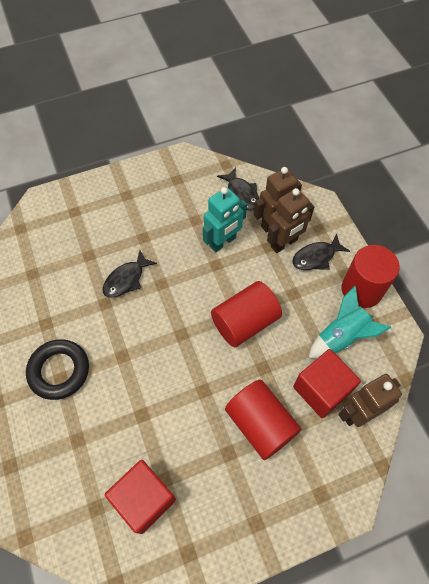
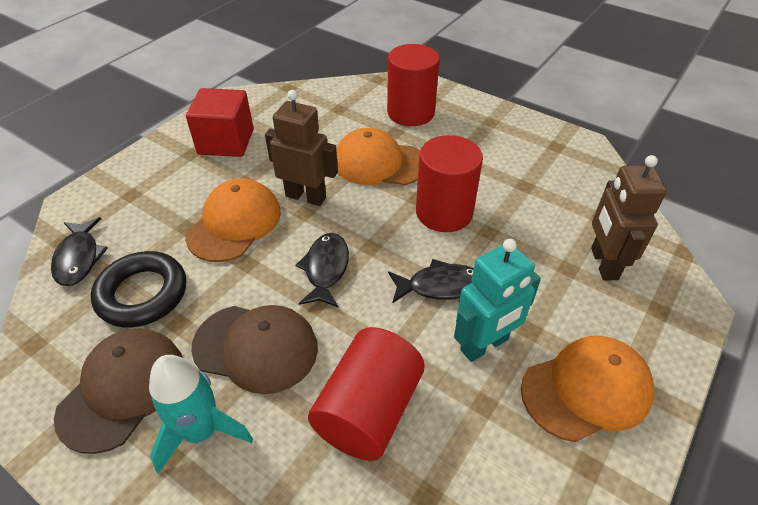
brown cap: none = 0 -> [54,328,182,454] [191,305,318,394] = 2
brown robot: [254,167,302,233] [267,188,314,253] [338,374,402,427] = 3 -> [265,90,338,206] [591,155,667,280] = 2
orange cap: none = 0 -> [185,178,281,262] [336,128,420,186] [521,336,655,442] = 3
red cube: [105,460,176,534] [293,349,361,418] = 2 -> [186,88,254,157] = 1

